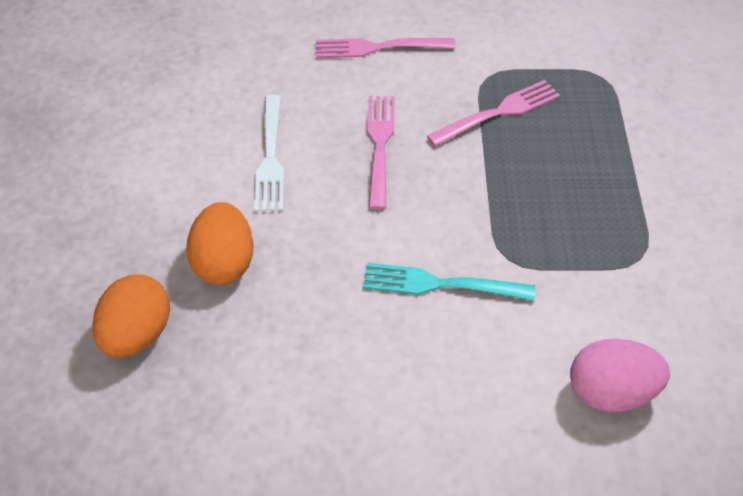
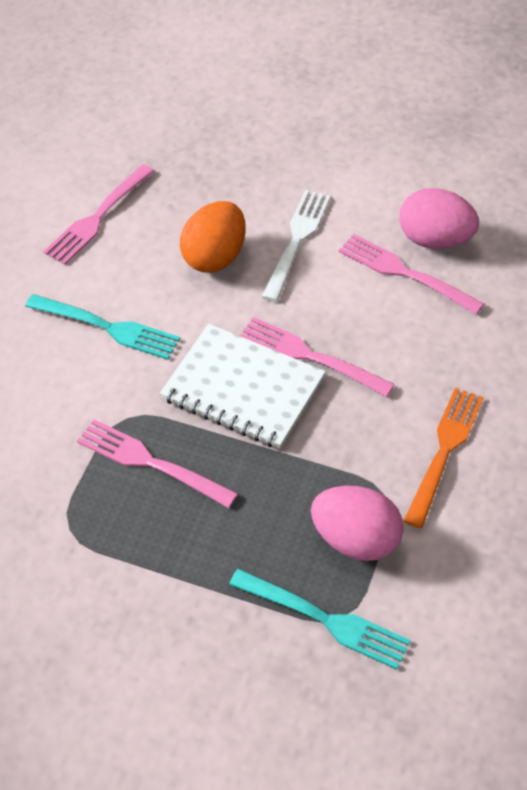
orange egg: [92,275,170,358] [186,202,254,285] = 2 -> [180,201,246,273] = 1
orange fork: none = 0 -> [404,387,484,528] = 1
pink egg: [570,339,670,412] = 1 -> [311,486,404,561] [399,188,479,249] = 2
pink fork: [316,38,455,58] [367,96,395,210] [427,80,560,146] = 3 -> [43,164,154,265] [77,419,238,508] [239,317,394,397] [339,234,484,314] = 4
turquoise fork: [363,263,535,301] = 1 -> [25,294,180,360] [229,568,411,670] = 2
white notebook: none = 0 -> [160,324,326,449] = 1

